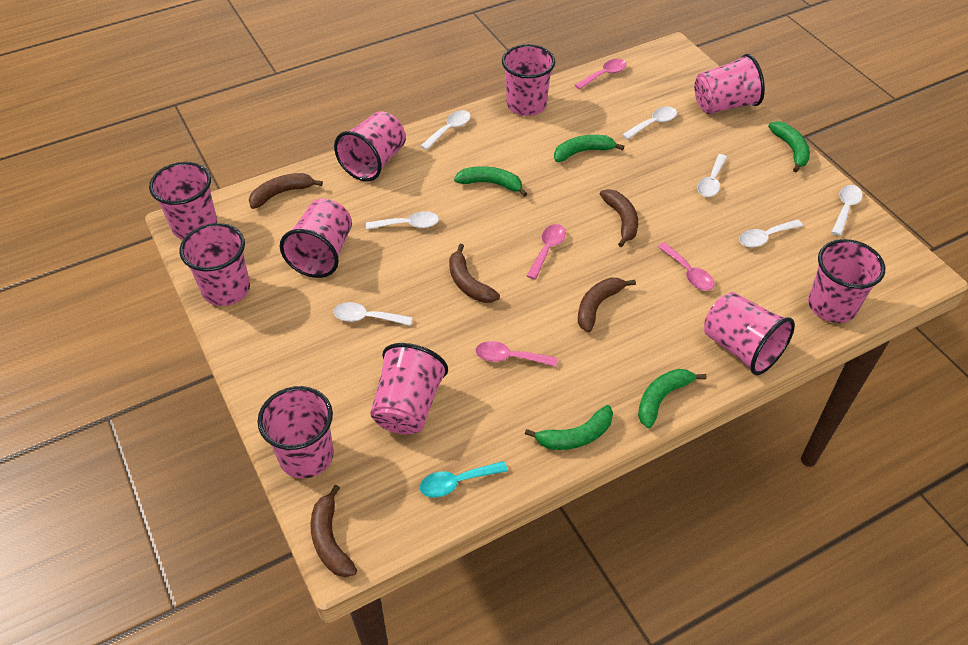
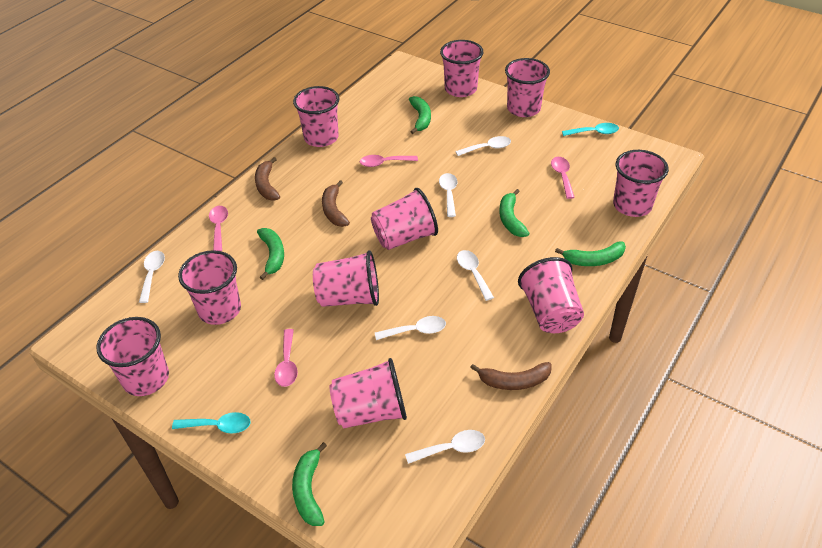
brown banana: [249,173,323,209] [311,485,357,577] [449,244,500,303] [578,278,636,332] [600,189,638,247] = 5 -> [255,157,280,201] [322,180,350,227] [470,362,551,390] = 3
turquoise spoon: [420,461,508,498] = 1 -> [172,412,251,434] [562,123,619,136] = 2
white spoon: [333,302,413,326] [366,211,439,230] [421,110,471,150] [622,107,677,139] [697,154,727,197] [739,219,803,247] [832,185,863,236] = 7 -> [139,251,165,303] [375,316,446,340] [405,430,485,464] [439,173,458,217] [455,136,511,156] [457,250,494,301] = 6

